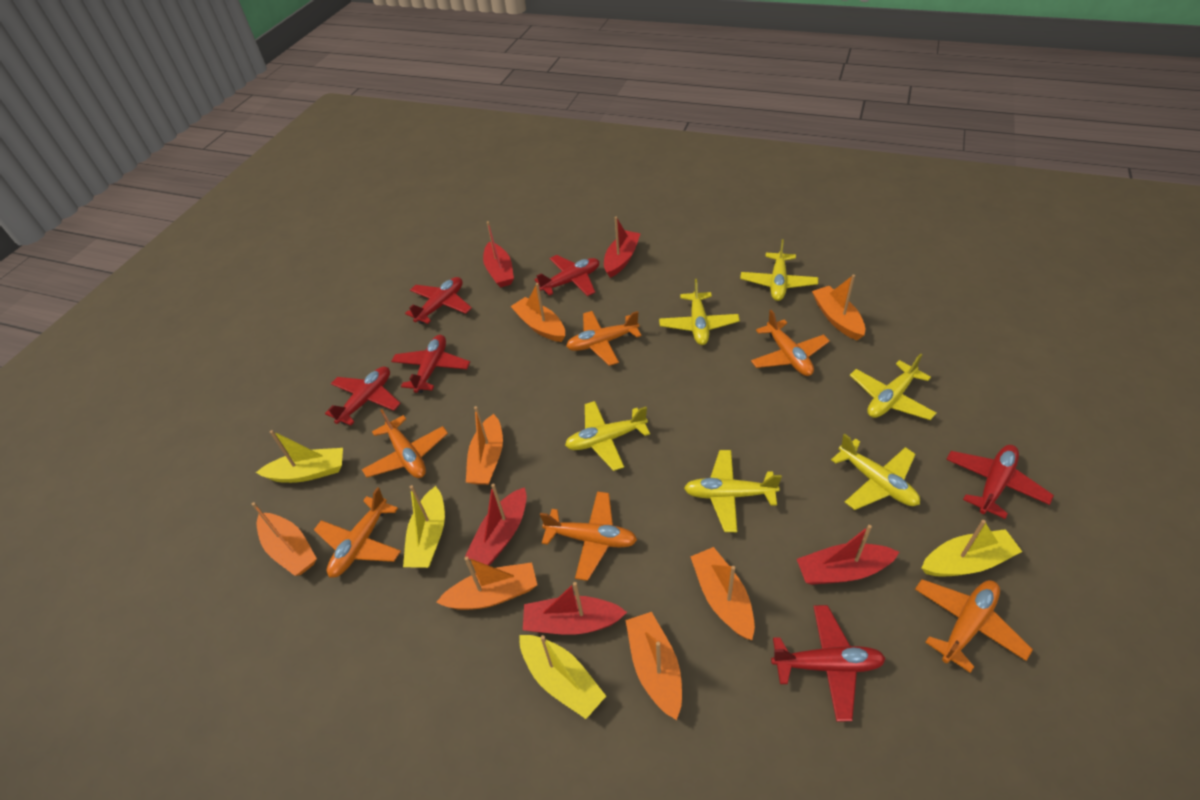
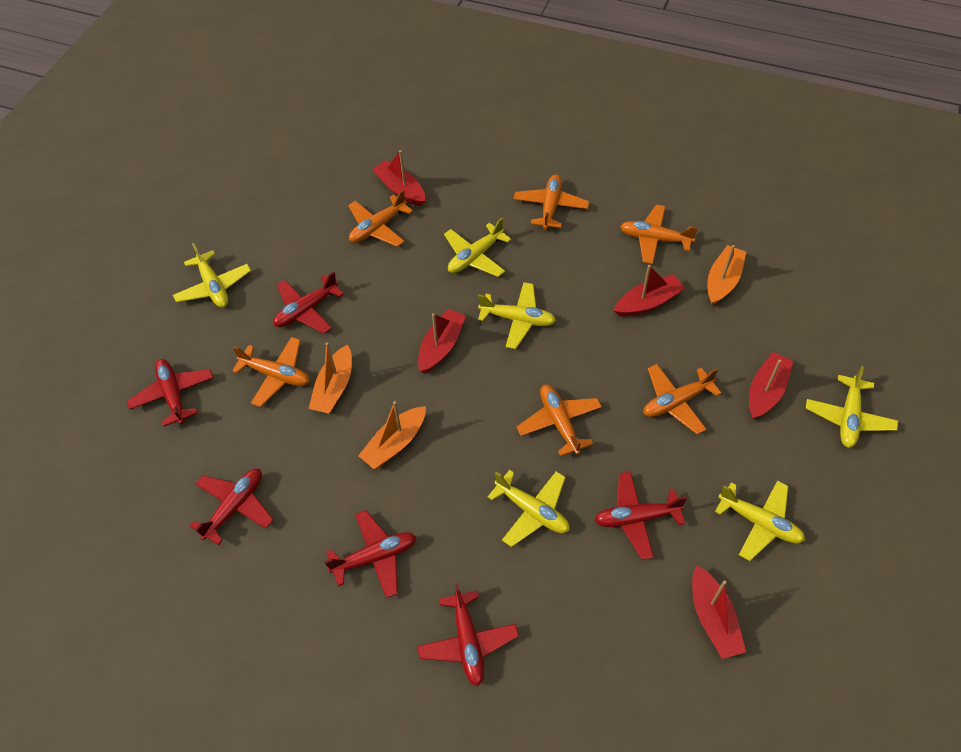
orange boat: [252,502,317,576] [436,557,537,610] [466,406,503,485] [510,283,565,342] [626,612,682,720] [690,547,755,640] [812,275,865,340] = 7 -> [309,342,352,414] [358,401,426,469] [708,245,746,305] = 3
yellow boat: [256,430,343,483] [403,485,445,568] [519,635,606,719] [922,520,1022,576] = 4 -> none = 0

